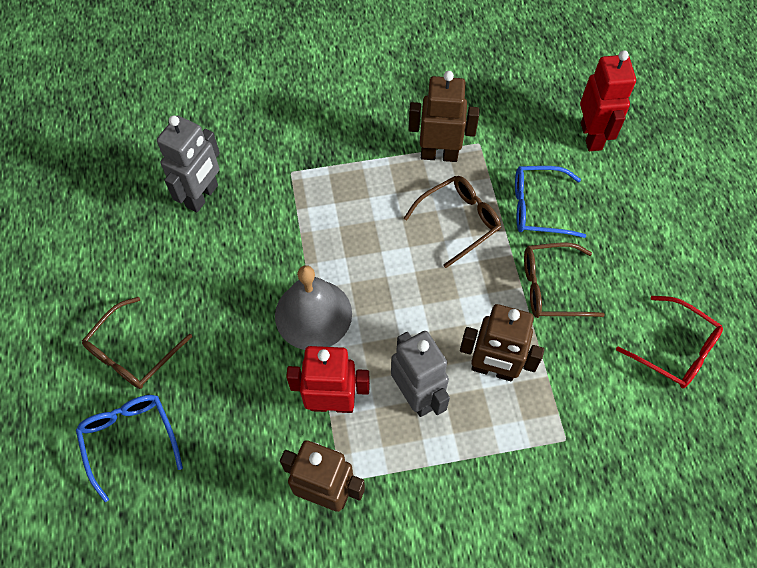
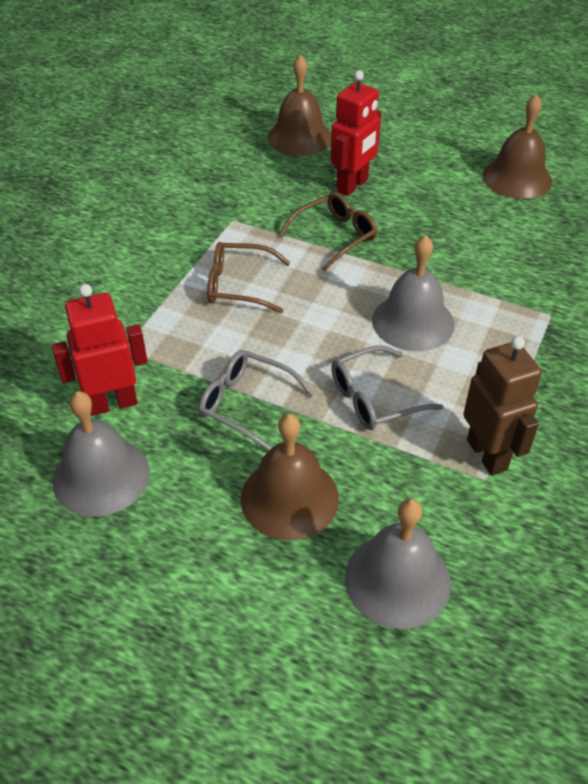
blue glasses: [76,395,183,502] [515,166,586,238] = 2 -> none = 0
brown bell: none = 0 -> [241,414,339,540] [267,55,331,156] [482,94,552,199] = 3
brown glasses: [82,297,192,389] [404,176,501,268] [524,243,605,318] = 3 -> [207,242,291,313] [279,192,377,271] = 2
brown robot: [280,440,365,512] [408,71,480,162] [460,304,544,381] = 3 -> [463,336,542,476] = 1
grey bell: [275,265,352,350] = 1 -> [53,391,150,517] [345,499,451,629] [372,235,455,351] = 3
grey glasses: none = 0 -> [199,350,314,451] [331,345,444,430] = 2
grey robot: [157,116,220,212] [391,331,450,417] = 2 -> none = 0
red glasses: [616,296,723,388] = 1 -> none = 0

